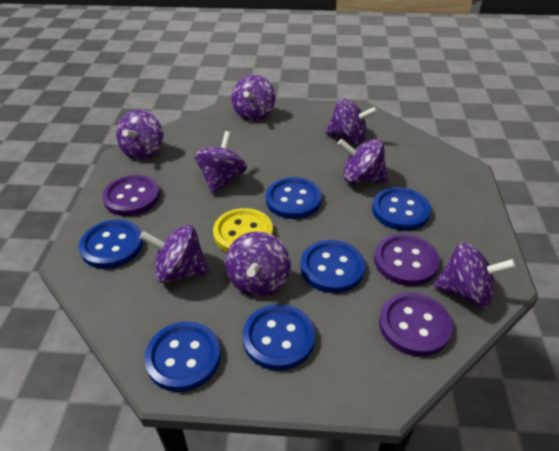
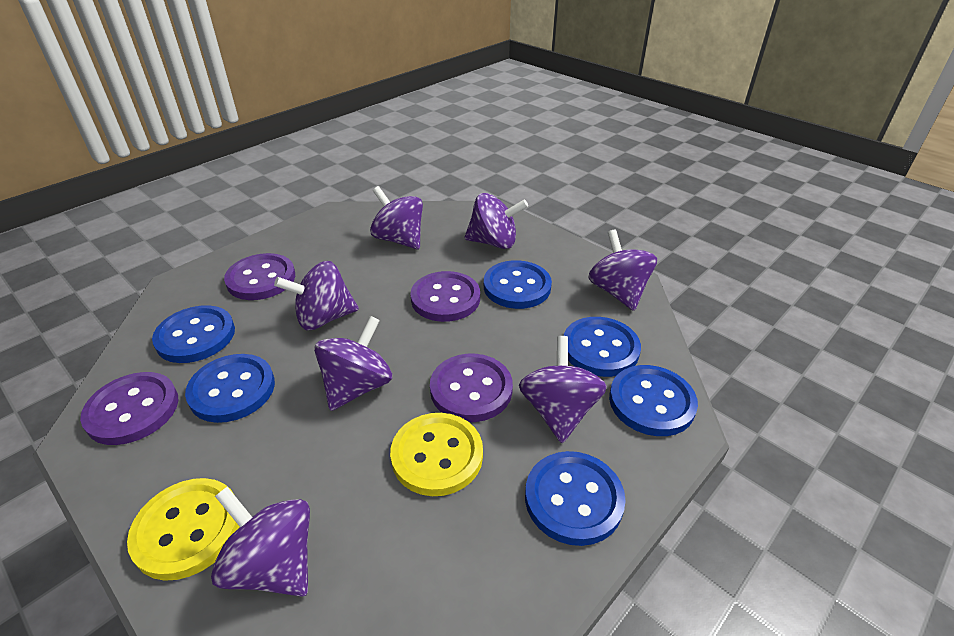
purple button: [102,175,160,216] [374,234,440,286] [379,292,453,357] = 3 -> [80,372,178,445] [224,253,295,300] [410,271,480,322] [430,354,513,422] = 4
purple spinning top: [116,109,163,160] [139,225,210,283] [195,131,247,194] [225,232,291,297] [232,74,276,121] [326,99,378,144] [337,139,388,184] [433,242,516,308] = 8 -> [211,487,310,597] [274,261,359,330] [314,316,392,411] [370,186,423,249] [465,193,528,249] [519,336,607,443] [588,230,657,311] = 7
yellow button: [213,208,273,252] = 1 -> [127,478,240,581] [390,413,483,496] = 2

